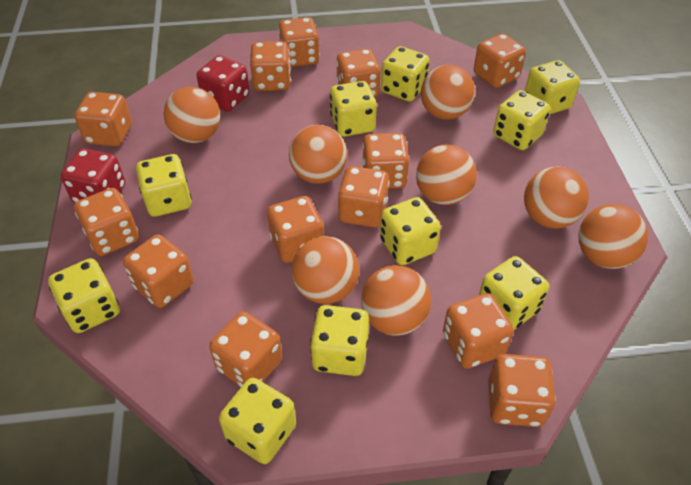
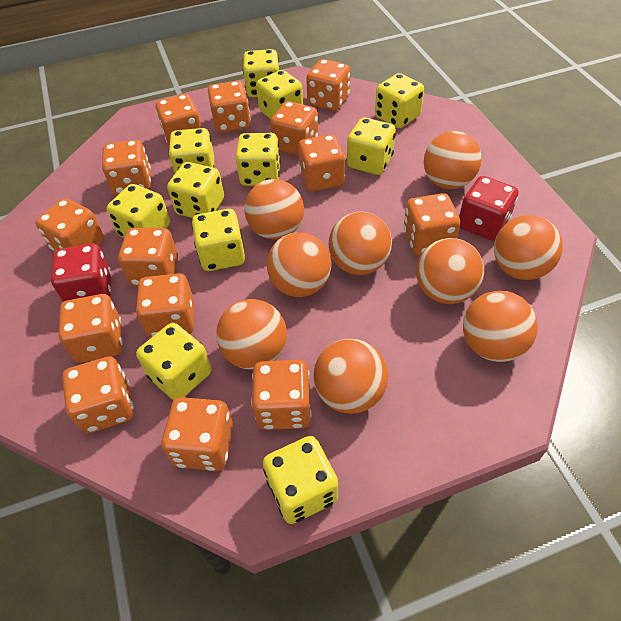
orange ball: [163,87,220,143] [289,125,347,184] [291,236,359,304] [361,265,431,335] [416,145,477,205] [421,65,475,120] [524,166,589,229] [578,204,648,269] = 8 -> [216,299,287,370] [244,179,304,240] [267,232,331,297] [313,339,388,414] [329,212,392,275] [416,238,484,304] [424,131,482,189] [463,291,538,362] [494,215,563,280] = 9
orange dice: [74,92,132,147] [74,188,139,256] [123,234,194,308] [209,311,282,387] [250,41,291,91] [267,196,324,263] [278,17,320,67] [336,49,381,98] [338,166,389,228] [362,133,409,189] [443,293,514,369] [474,33,526,88] [488,354,556,427] = 13 -> [35,198,104,251] [59,294,123,363] [62,356,134,433] [102,140,151,195] [118,228,178,286] [136,273,194,338] [156,94,202,146] [162,397,233,471] [208,81,251,133] [251,360,312,430] [270,101,318,156] [298,134,345,191] [306,59,350,111] [404,193,460,255] = 14
yellow dice: [48,258,120,333] [136,154,191,217] [219,378,296,464] [310,305,369,376] [330,81,377,137] [380,197,441,265] [381,46,429,102] [479,256,549,330] [493,90,551,150] [525,60,580,115] = 10 -> [107,184,170,238] [136,323,212,400] [167,162,224,218] [169,128,214,175] [192,209,245,271] [235,133,281,186] [243,49,279,97] [256,70,303,119] [263,436,338,524] [347,118,396,175] [375,73,424,128] = 11

